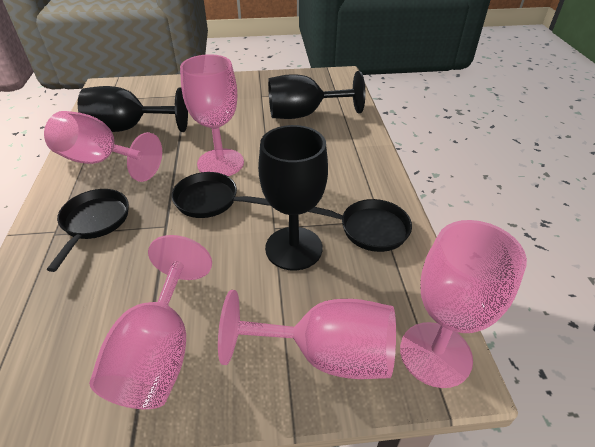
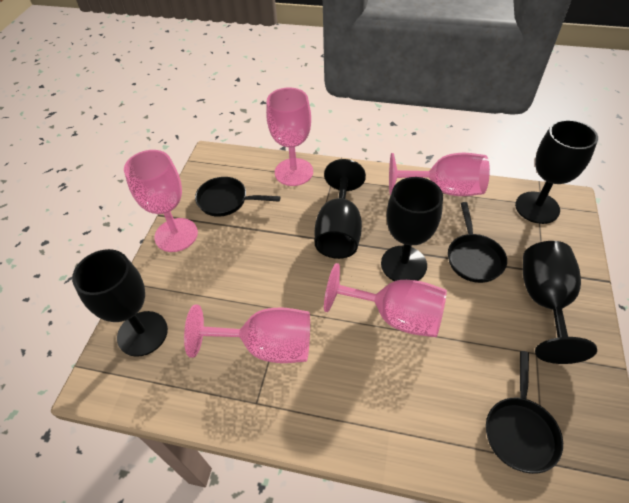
black goblet: [78,86,188,132] [258,125,328,271] [268,71,365,119] = 3 -> [72,249,168,357] [315,159,366,259] [381,177,443,281] [515,119,598,224] [523,241,597,364] = 5

